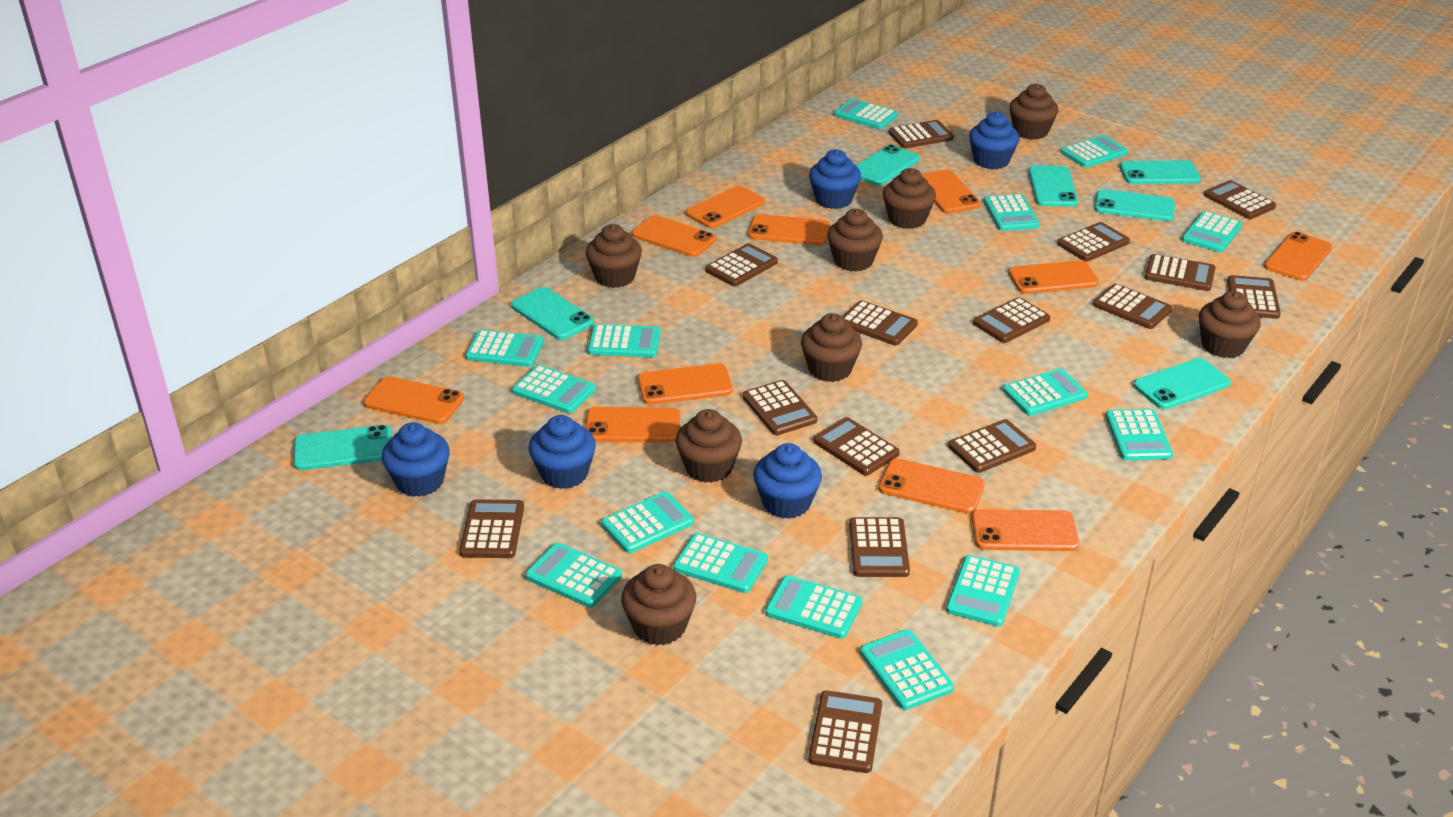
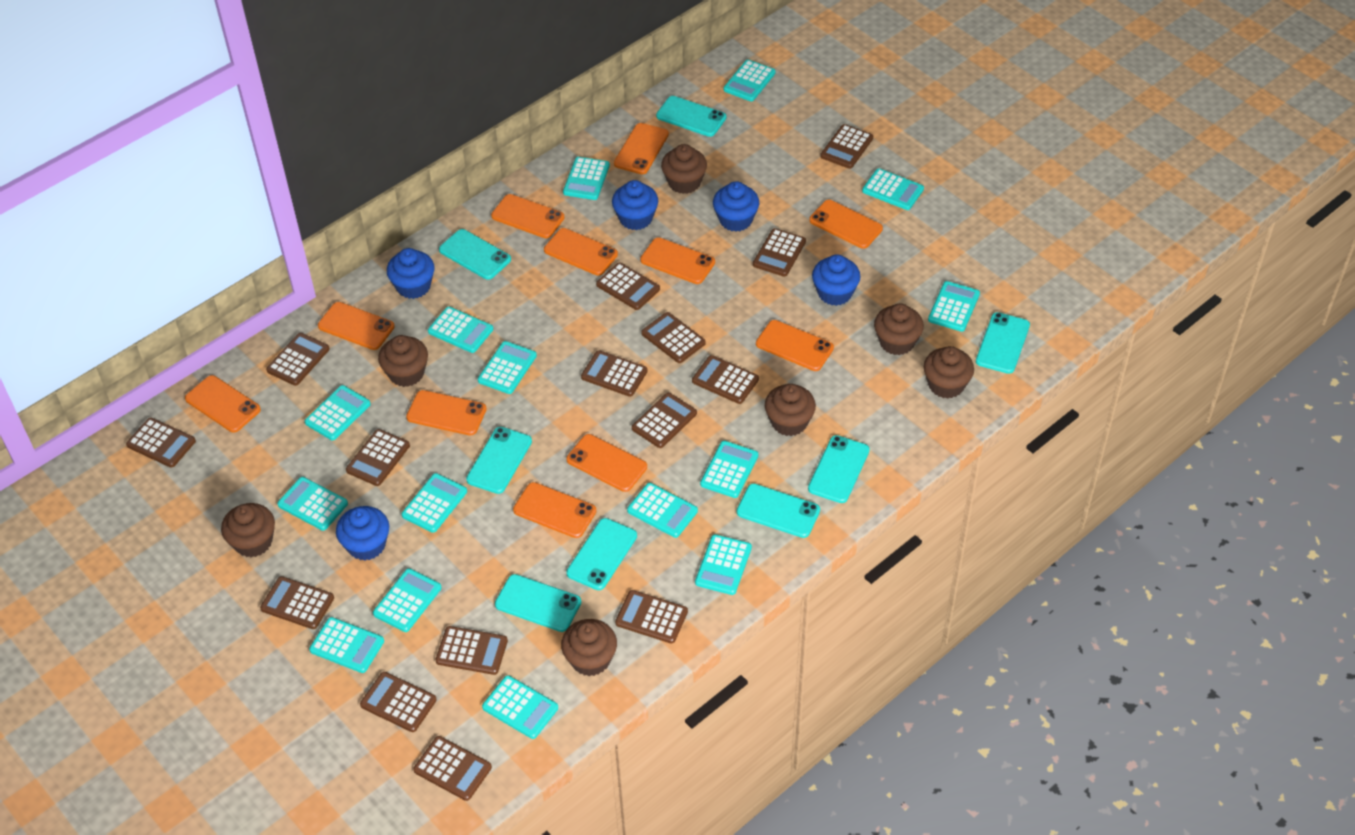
brown cupcake: [586,224,642,288] [621,564,696,645] [675,409,742,483] [801,313,862,382] [827,209,883,272] [883,168,936,229] [1009,84,1058,140] [1199,291,1261,358] = 8 -> [221,503,275,557] [378,335,428,387] [561,619,617,676] [661,144,707,194] [765,384,816,436] [874,304,924,355] [924,346,974,399] = 7
turquoise phone: [293,425,392,470] [511,287,594,340] [856,144,920,186] [1028,166,1078,207] [1095,189,1175,221] [1120,160,1201,184] [1133,358,1231,409] = 7 -> [439,229,511,280] [466,427,532,494] [495,574,581,632] [566,518,637,590] [656,96,726,137] [737,484,820,538] [808,435,870,503] [976,312,1030,374] = 8

